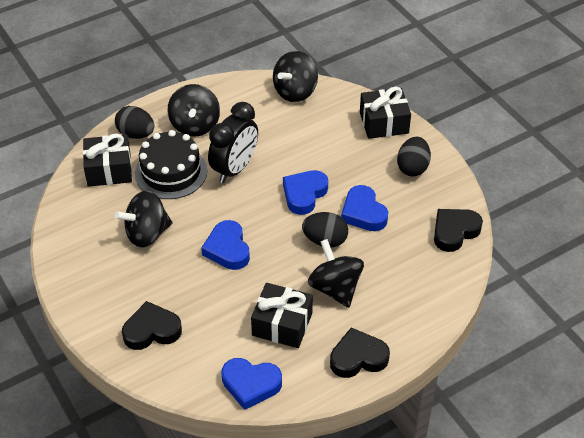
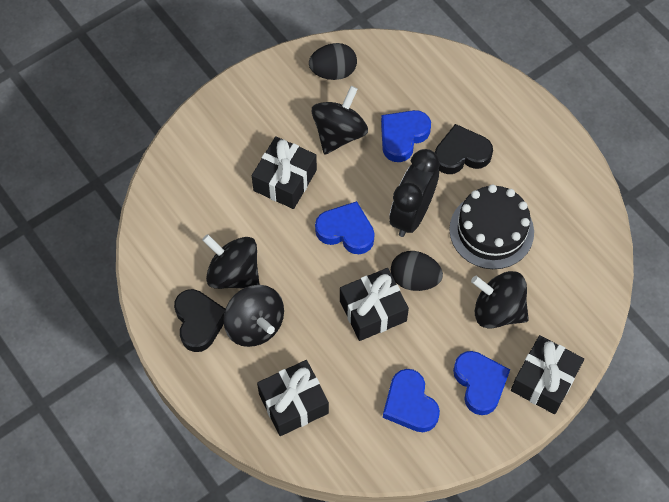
black egg: [115,106,154,139] [302,212,348,247] [397,137,431,177] = 3 -> [309,43,357,80] [391,251,443,291] = 2
black gift: [83,133,132,187] [251,283,313,348] [360,87,411,139] = 3 -> [252,136,317,209] [257,360,329,436] [340,268,409,341] [511,335,584,414] = 4
black heart: [122,301,182,350] [330,328,390,378] [434,209,483,252] = 3 -> [174,289,225,352] [435,124,493,174] = 2

